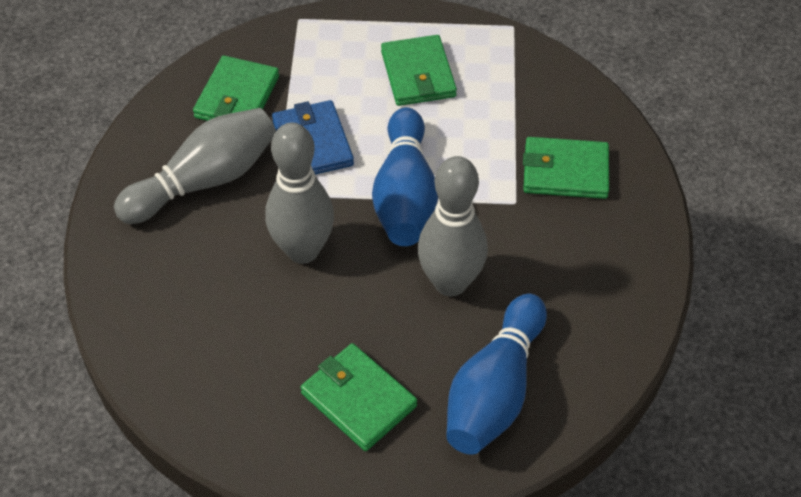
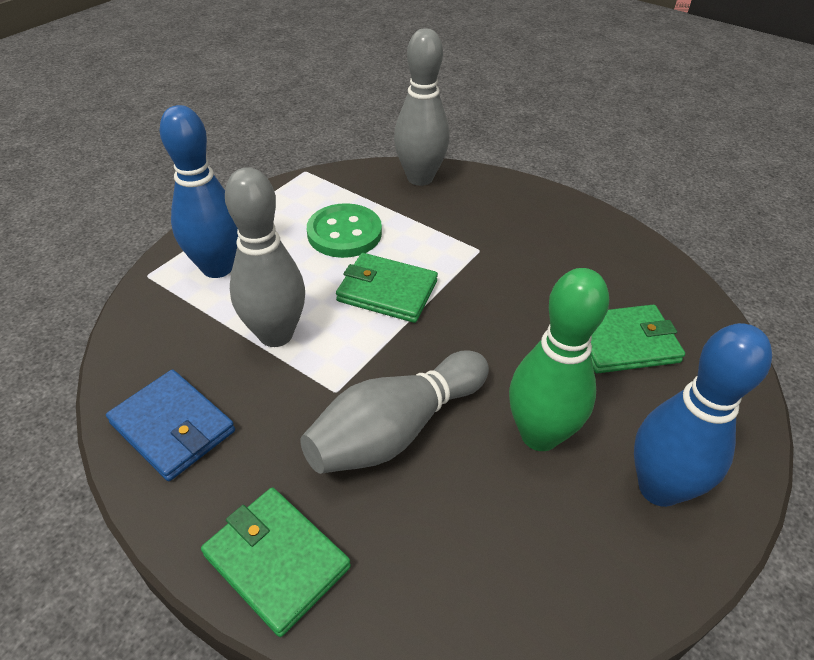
green bowling pin: none = 0 -> [509,268,609,451] = 1
green button: none = 0 -> [307,203,382,258] = 1
green wallet: [193,55,279,121] [300,343,417,451] [381,35,457,106] [523,137,609,199] = 4 -> [201,487,351,637] [336,253,438,323] [591,305,685,373] = 3

